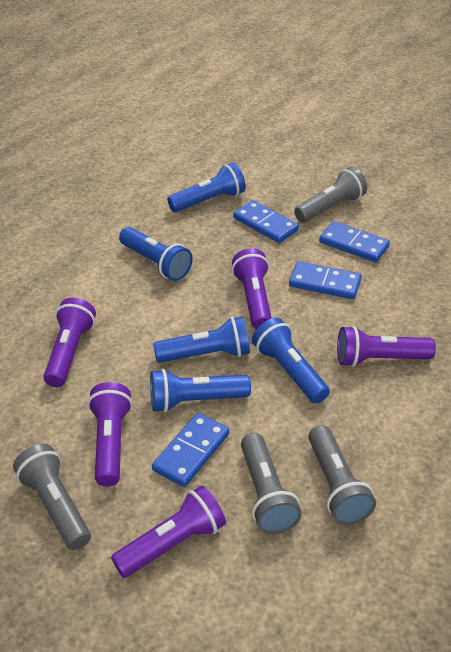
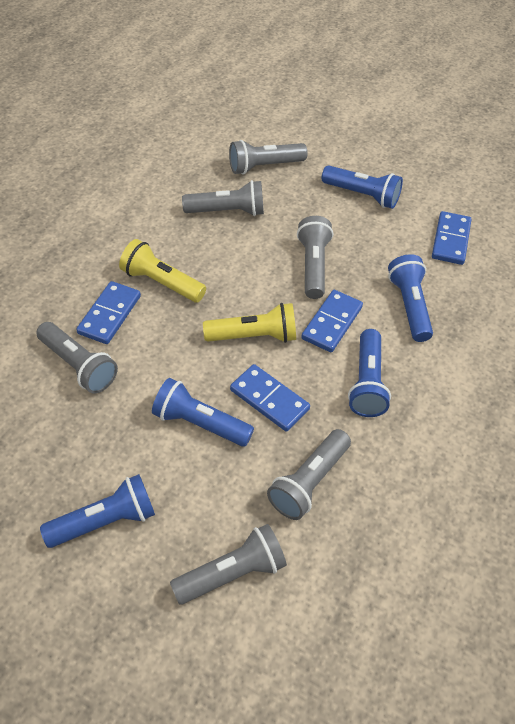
grey flashlight: [13,444,91,550] [241,433,302,534] [294,167,367,222] [308,425,376,525] = 4 -> [36,322,118,393] [170,524,287,605] [182,180,264,216] [229,140,308,175] [267,429,351,520] [297,216,333,299] = 6
purple flashlight: [43,298,96,387] [88,382,132,486] [111,486,226,578] [232,248,272,329] [337,326,436,367] = 5 -> none = 0
yellow flashlight: none = 0 -> [119,239,206,302] [203,303,296,343] = 2

